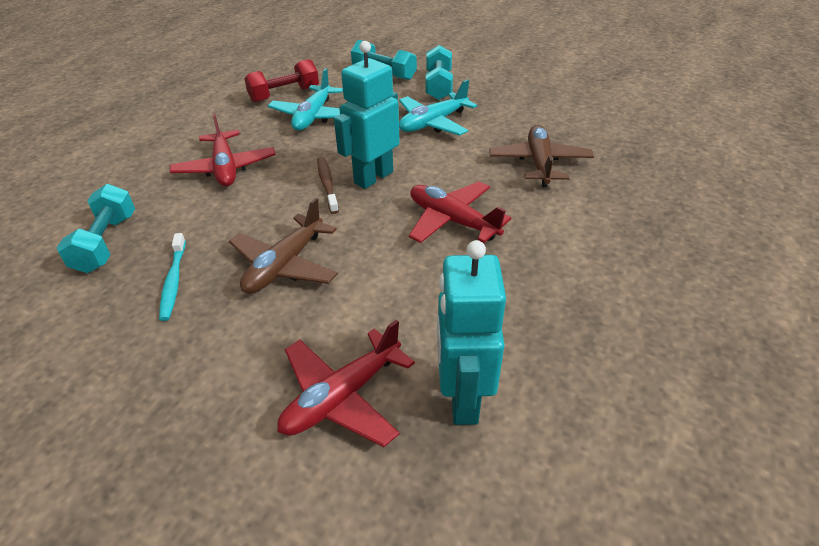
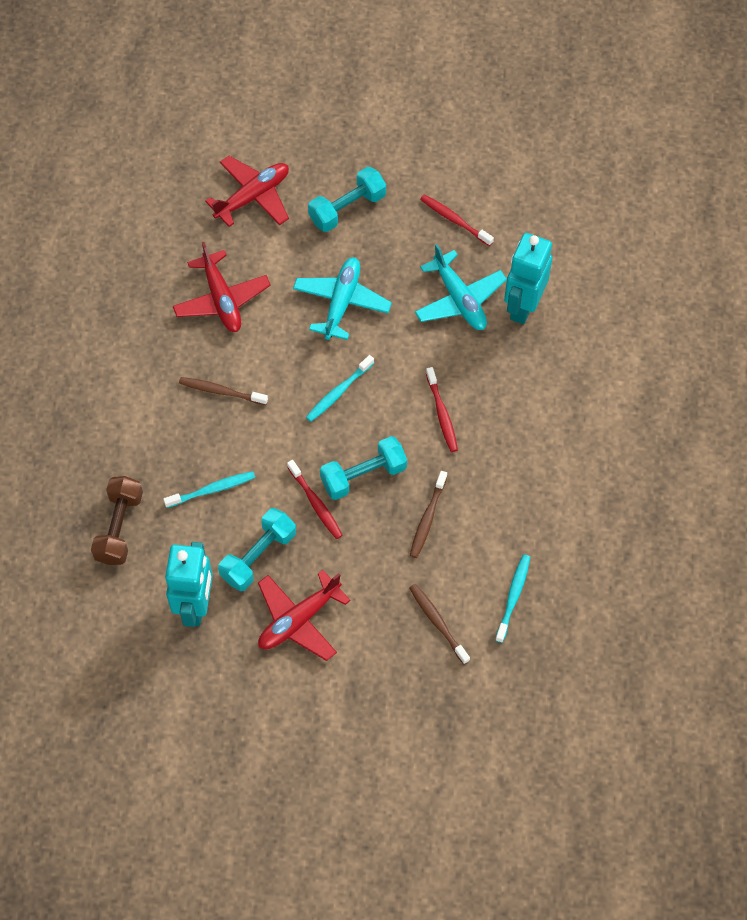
brown dumbbell: none = 0 -> [91,476,143,565] = 1
brown plane: [229,198,338,294] [489,125,594,187] = 2 -> none = 0
brown toothbrush: [317,157,339,214] = 1 -> [179,377,268,405] [409,584,470,665] [410,471,447,558] = 3
red dumbbell: [244,59,319,103] = 1 -> none = 0
red toothbrush: none = 0 -> [287,460,343,539] [420,195,494,246] [426,367,458,452] = 3
turquoise toothbrush: [159,233,186,321] = 1 -> [163,471,255,508] [306,355,374,422] [495,554,530,643] = 3

